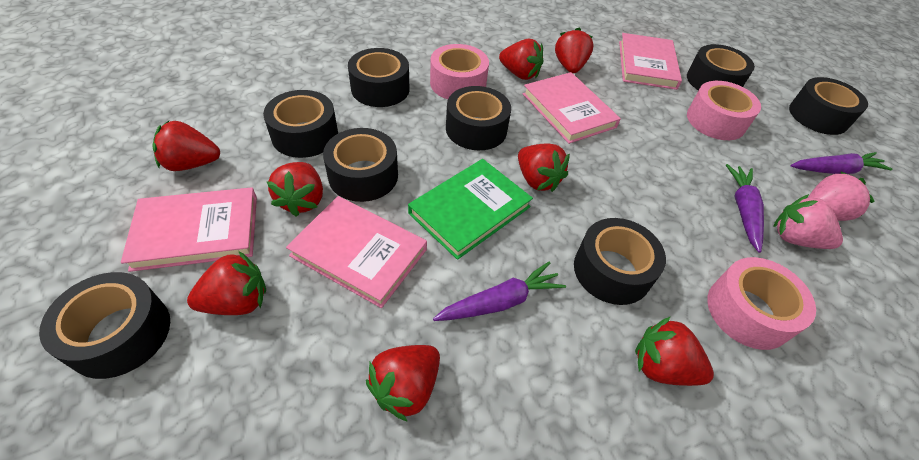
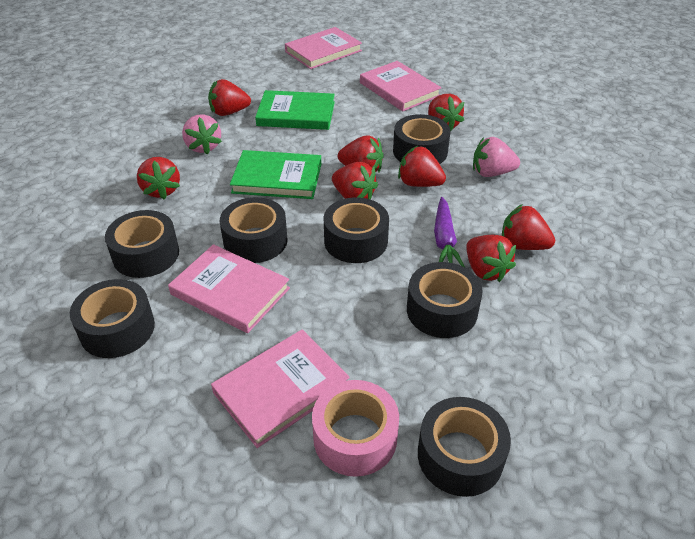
black tape: [39,272,170,379] [263,90,338,158] [323,128,398,202] [348,48,410,107] [446,86,511,150] [574,218,666,305] [687,44,755,91] [789,77,868,135] = 8 -> [70,279,155,358] [105,210,179,278] [220,197,288,263] [324,197,389,263] [393,114,450,164] [407,262,483,338] [418,397,511,497] = 7
green book: [408,159,533,260] = 1 -> [230,150,321,199] [255,90,335,130] = 2
pink tape: [430,44,489,100] [687,81,761,140] [707,257,816,350] = 3 -> [312,380,399,477] = 1
purple carrot: [433,262,566,321] [726,164,764,253] [791,152,893,174] = 3 -> [434,197,465,267] = 1

